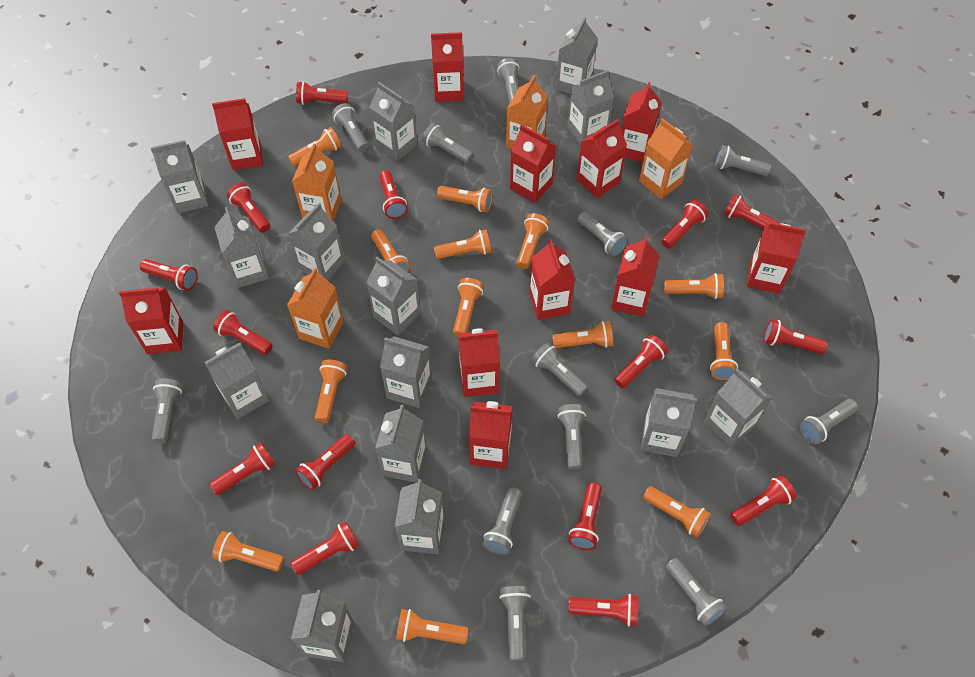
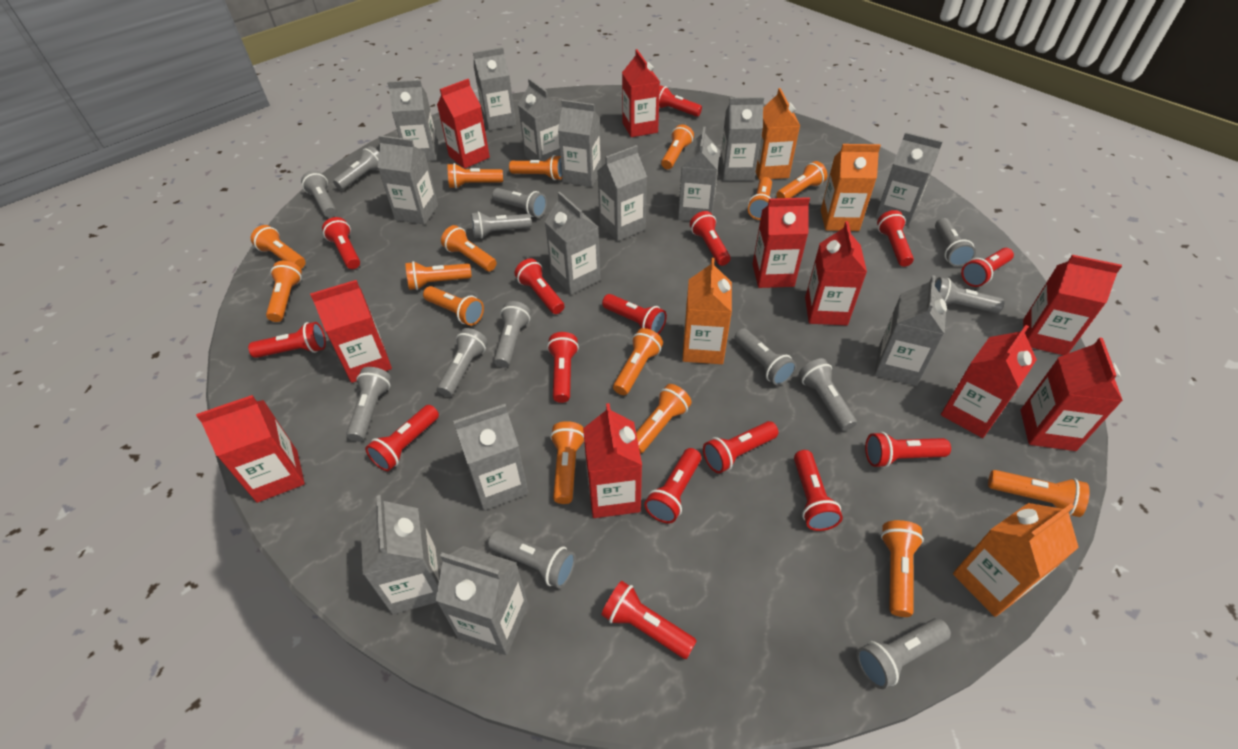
grey flashlight: [152,379,182,443] [332,103,368,152] [422,123,473,163] [482,487,522,555] [497,58,520,104] [499,586,531,661] [531,343,588,396] [558,404,586,470] [578,211,628,256] [665,558,727,626] [715,145,771,176] [800,399,858,444] = 12 -> [301,170,337,218] [333,146,379,190] [346,367,391,442] [437,328,488,397] [471,211,532,239] [488,530,576,589] [492,188,547,217] [494,301,531,368] [734,329,797,386] [799,358,857,431] [856,618,951,689] [935,218,976,267] [935,277,1004,313] = 13
orange flashlight: [212,531,284,572] [288,127,341,166] [315,359,347,423] [371,229,410,272] [396,609,468,644] [434,230,491,259] [437,186,493,212] [453,278,484,336] [517,213,549,269] [552,321,613,348] [643,486,711,538] [664,273,724,299] [710,322,738,380] = 13 -> [251,225,306,269] [266,261,302,322] [405,261,472,290] [423,286,484,326] [441,225,497,271] [448,163,503,189] [509,155,562,180] [550,421,584,504] [613,328,663,395] [636,384,692,454] [661,124,694,169] [748,177,772,220] [776,161,828,198] [881,520,924,617] [988,470,1090,517] = 15
red carton: [119,288,183,354] [212,98,263,170] [431,32,464,102] [458,328,500,397] [468,401,513,469] [510,124,556,203] [529,239,575,320] [577,119,627,198] [611,236,660,317] [621,82,662,162] [747,222,806,294] = 11 -> [196,395,305,503] [310,280,392,383] [437,79,490,169] [583,403,642,518] [622,49,660,137] [753,197,810,288] [805,221,867,325] [941,325,1037,438] [1020,338,1123,451] [1023,255,1122,355] = 10

